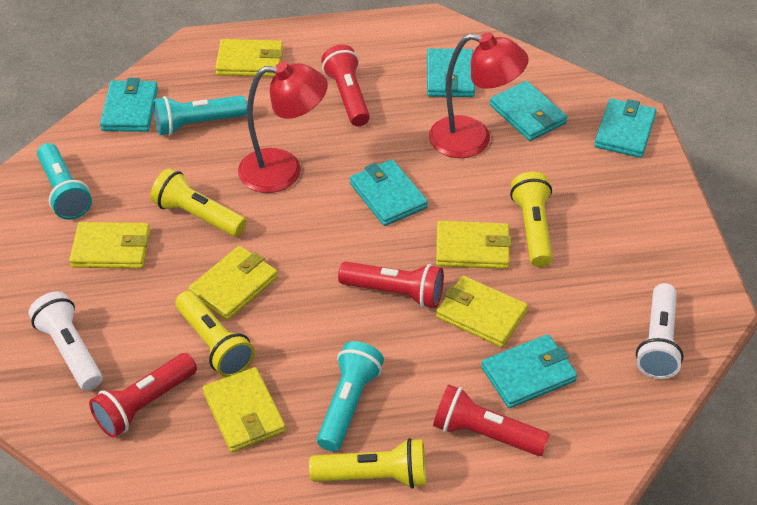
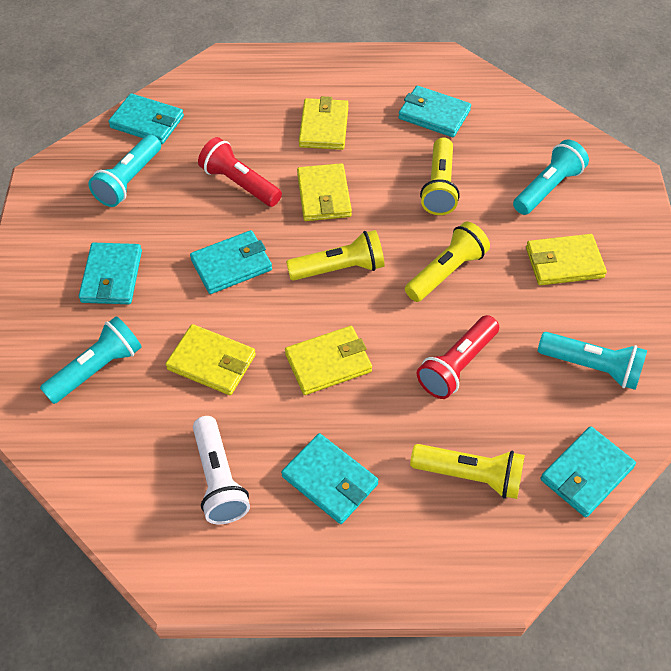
red flashlight: [89,353,197,437] [321,45,370,127] [338,262,444,308] [433,385,550,456] = 4 -> [198,137,282,207] [417,315,499,399] = 2
red lamp: [238,62,328,193] [429,32,529,158] = 2 -> none = 0
turquoise flashlight: [37,143,92,220] [153,96,247,135] [317,341,384,451] = 3 -> [40,316,142,404] [88,135,161,207] [513,139,589,215] [538,332,647,390] = 4
white flashlight: [28,292,102,391] [636,283,684,379] = 2 -> [193,416,250,524] = 1
yellow wallet: [69,222,150,269] [188,246,278,321] [203,367,286,452] [215,39,283,77] [436,221,512,269] [436,276,528,348] = 6 -> [166,324,256,395] [285,326,372,395] [297,163,352,221] [299,96,348,150] [526,234,607,285] = 5

